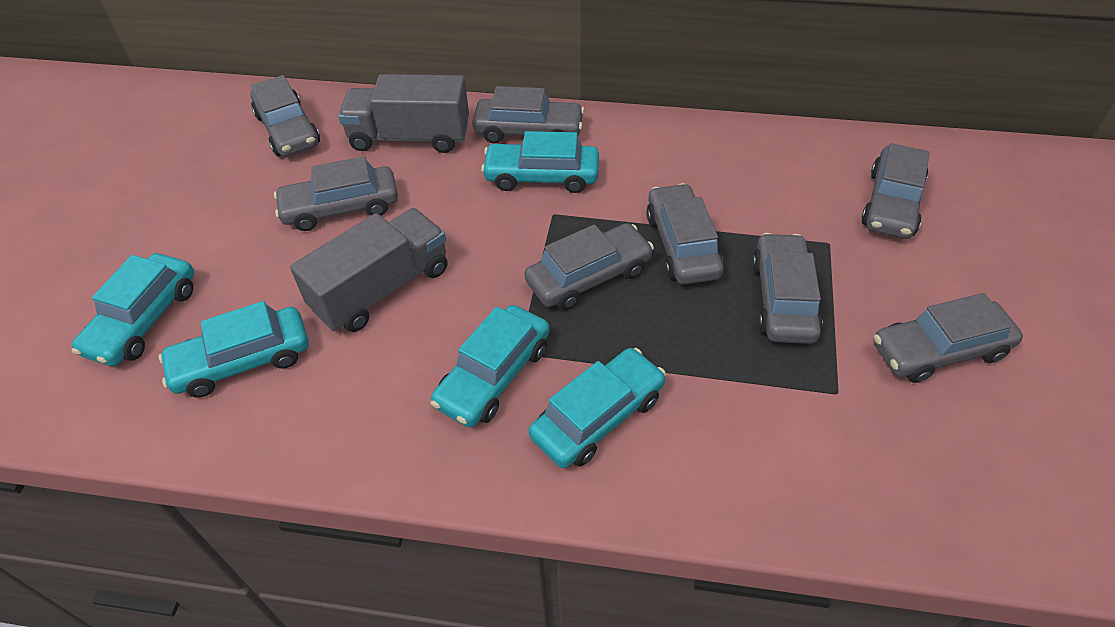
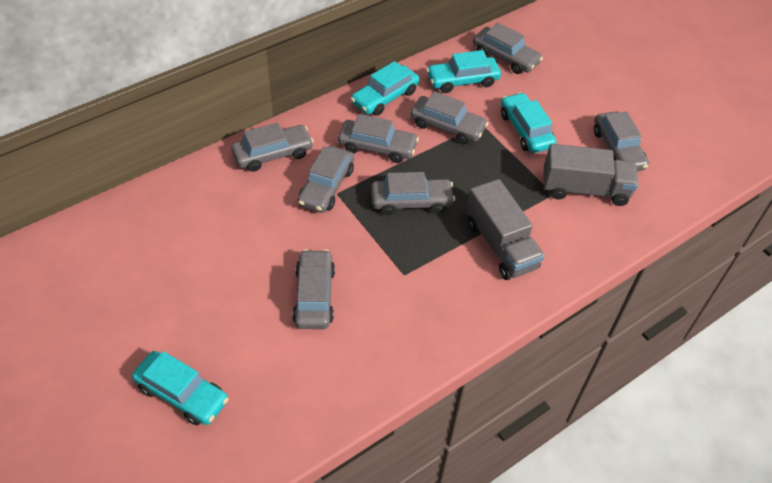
turquoise car: [72,253,194,366] [158,301,309,397] [430,305,550,427] [481,131,599,193] [529,348,666,468] = 5 -> [132,351,228,425] [351,61,419,116] [426,50,501,93] [501,92,557,153] = 4

